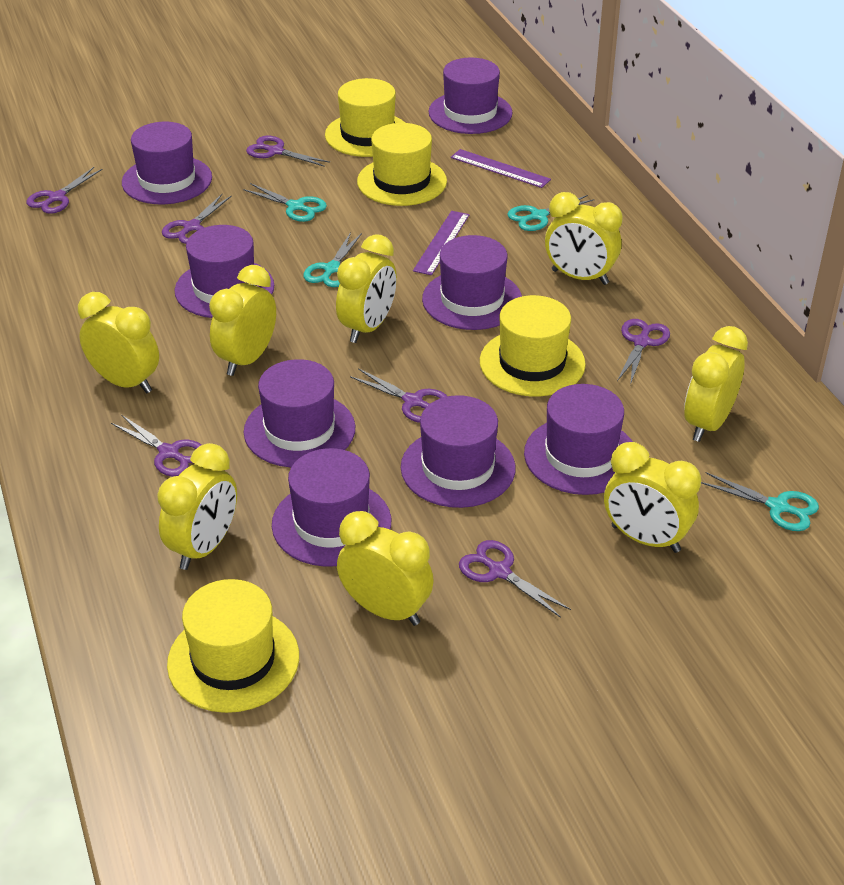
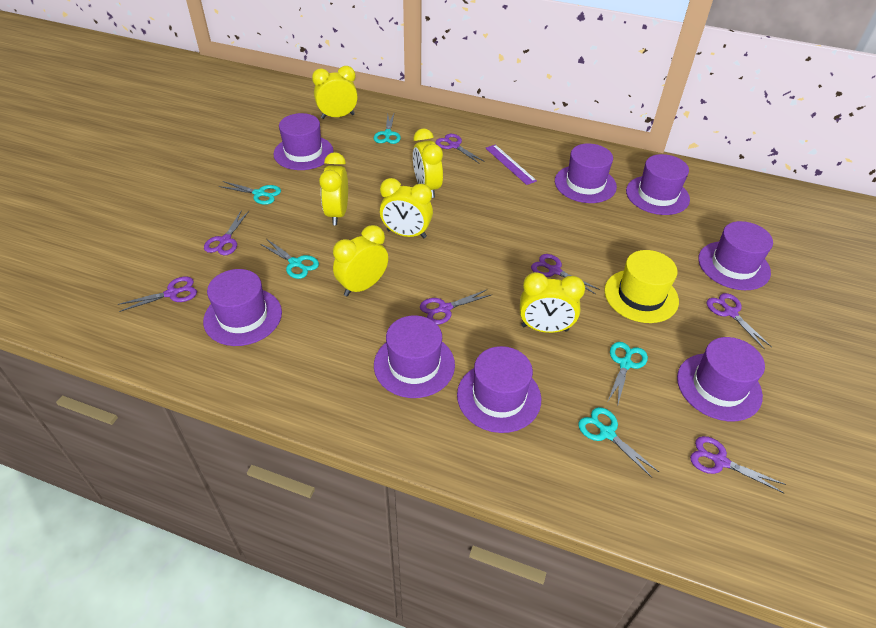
purple ruler: [413,211,469,275] [451,149,551,188] = 2 -> [486,145,537,185] = 1
turquoise scissors: [243,183,327,222] [303,232,362,287] [507,195,595,231] [701,472,819,531] = 4 -> [219,181,281,205] [260,239,319,279] [374,112,401,144] [578,407,659,478] [608,342,648,407] = 5
yellow clock: [78,292,159,394] [157,443,237,570] [209,265,276,376] [336,234,397,343] [337,511,434,626] [545,192,623,285] [604,442,701,553] [684,326,748,442] = 8 -> [312,66,358,119] [319,152,348,225] [333,225,388,296] [380,178,433,238] [413,129,443,198] [520,272,585,333] = 6
yellow hat: [167,579,299,713] [325,78,405,157] [357,123,447,206] [480,295,586,396] = 4 -> [604,250,679,323] = 1

